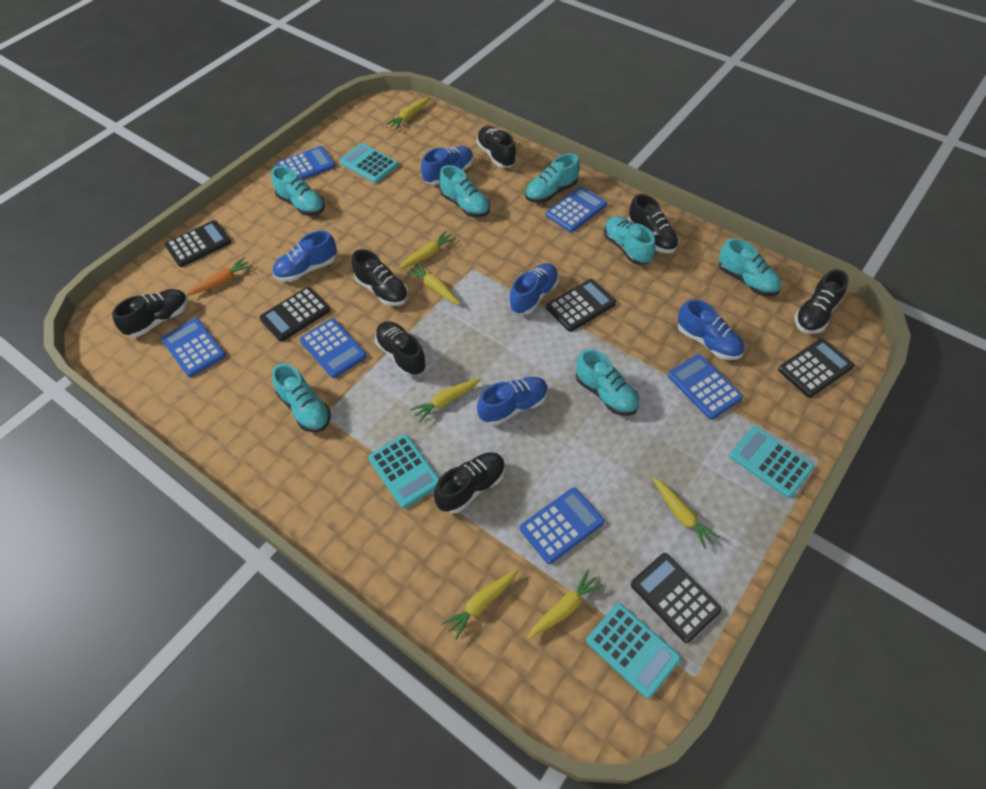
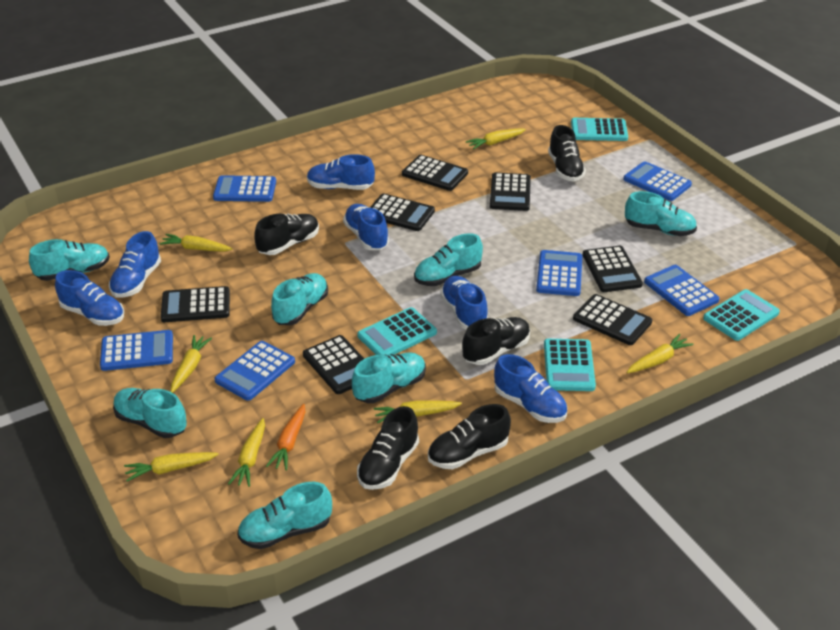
black calculator: [165,220,231,267] [259,287,330,342] [546,279,616,332] [631,553,722,643] [778,338,854,398] = 5 -> [161,286,230,322] [303,335,364,394] [370,193,435,231] [402,155,468,191] [490,173,531,211] [573,294,652,345] [583,246,643,292] = 7
black shoe: [112,289,188,337] [352,249,408,306] [375,321,427,377] [434,452,505,514] [476,126,517,168] [628,194,679,253] [794,269,849,334] = 7 -> [254,214,319,255] [357,406,419,490] [428,404,511,469] [462,317,530,365] [548,125,586,182] = 5
blue shoe: [273,231,337,282] [421,146,473,185] [477,377,548,426] [509,263,559,315] [678,299,744,360] = 5 -> [55,270,124,326] [109,231,161,298] [307,154,375,190] [343,204,389,250] [440,276,488,330] [494,354,567,423] = 6

